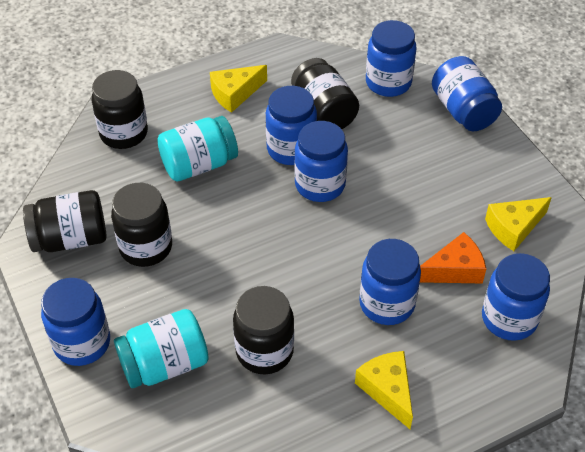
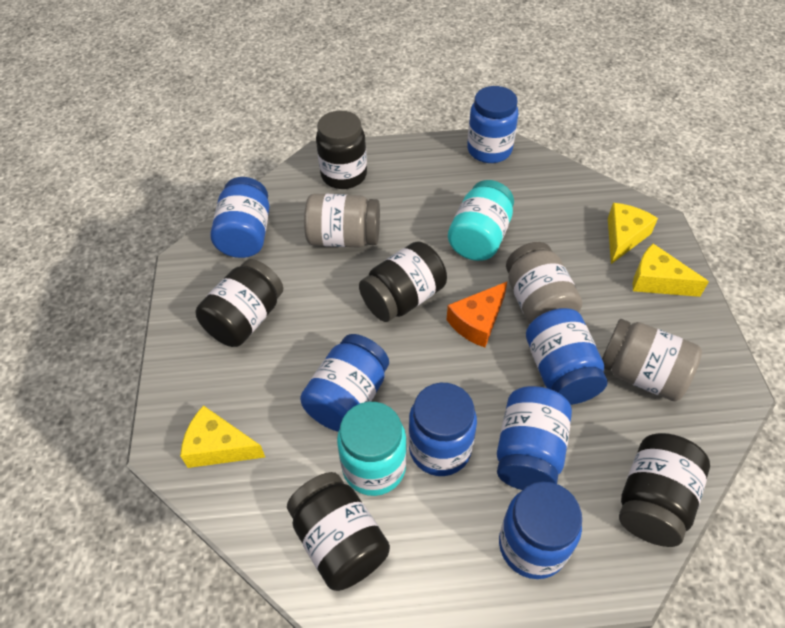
grey jar: none = 0 -> [304,193,380,248] [506,242,582,325] [602,319,702,401] = 3

